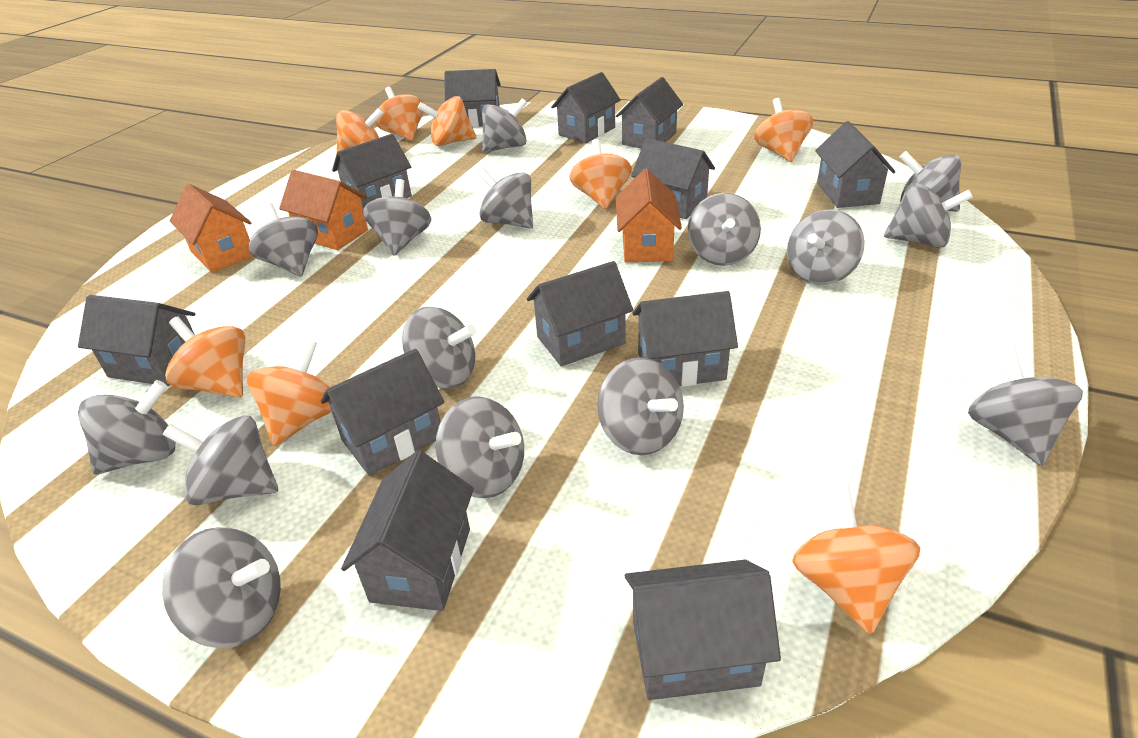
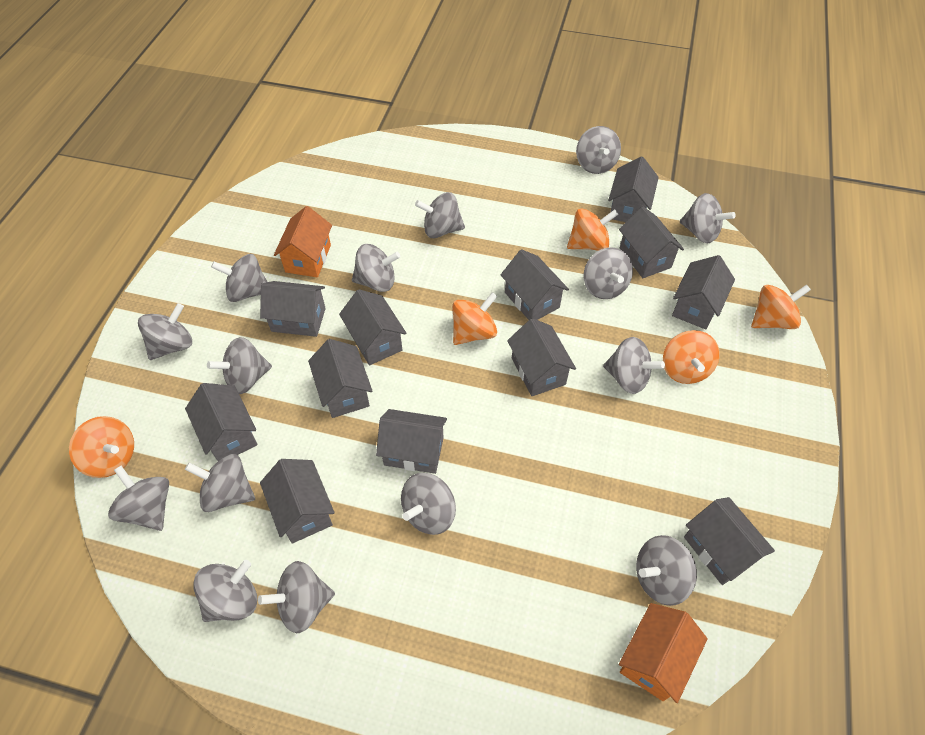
orange house: [170,184,254,273] [279,170,368,250] [616,169,682,263] = 3 -> [274,206,332,277] [619,603,708,703] = 2
orange spinning top: [165,316,245,398] [246,339,332,446] [336,108,383,154] [375,87,423,141] [418,96,476,146] [569,139,632,209] [754,98,813,162] [792,484,920,634] = 8 -> [69,416,134,478] [452,292,497,345] [567,209,618,251] [663,330,720,384] [751,285,811,329] = 5

